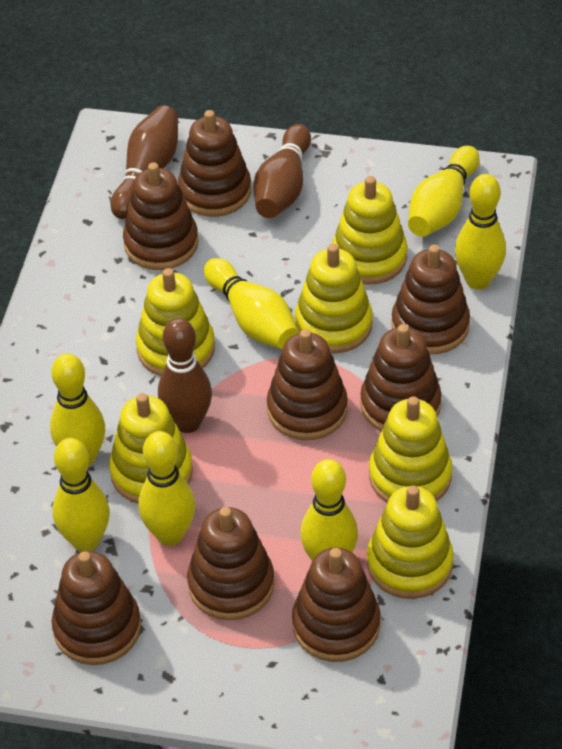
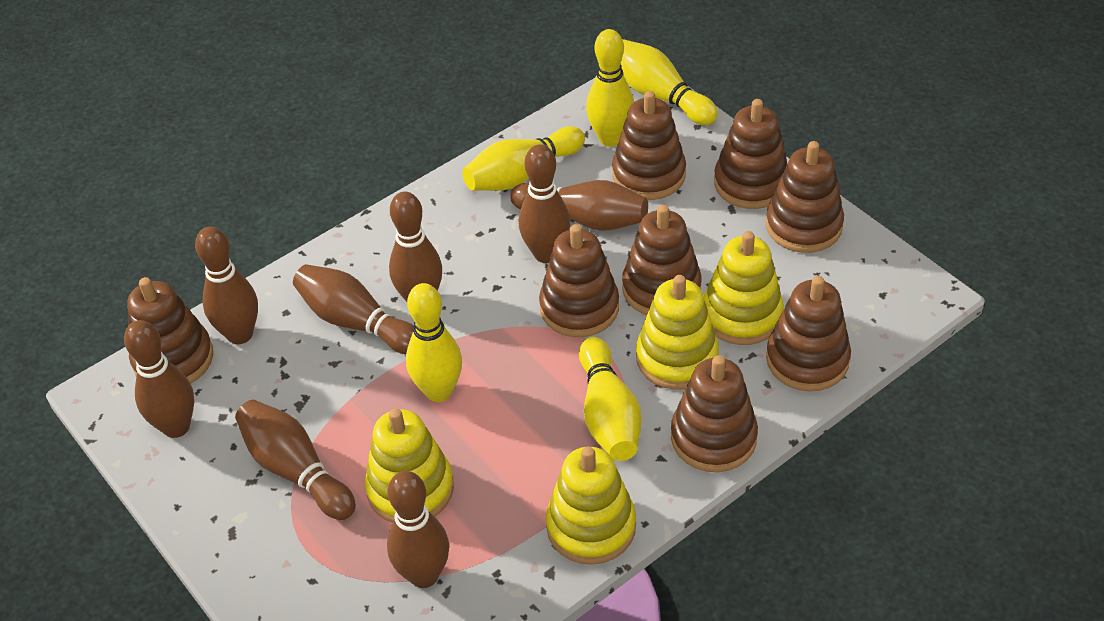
brown bowling pin: [110,105,178,219] [158,318,212,433] [253,124,311,218] = 3 -> [124,320,194,438] [195,227,258,344] [235,400,356,520] [293,264,414,354] [387,471,449,588] [389,192,442,302] [510,180,648,231] [519,144,570,263] = 8
yellow bowling pin: [50,353,105,467] [52,438,110,552] [139,431,195,546] [204,258,299,349] [300,459,358,561] [408,146,480,236] [455,174,506,290] = 7 -> [406,283,462,402] [462,126,585,191] [579,337,642,461] [586,29,634,147] [621,39,718,125] = 5
yellow stacking toy: [109,393,193,504] [136,268,215,376] [295,244,373,354] [332,176,407,285] [367,485,454,599] [369,396,452,502] = 6 -> [365,408,454,523] [546,446,636,565] [636,275,719,390] [704,231,784,345] = 4

